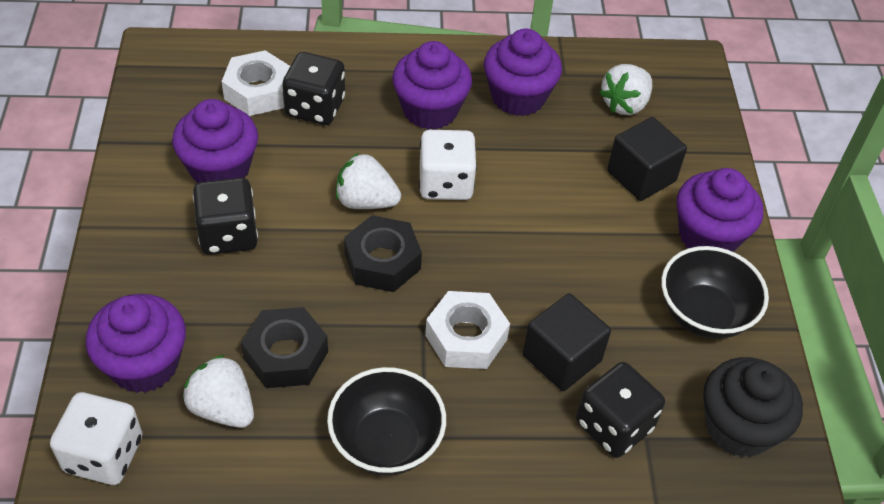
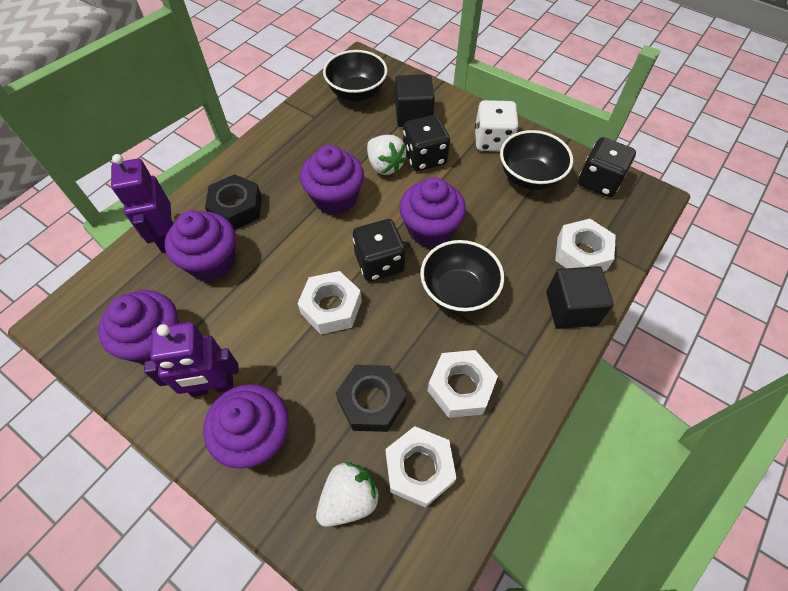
black bowl: [327,367,446,475] [661,246,769,339] = 2 -> [323,50,387,102] [420,240,504,314] [500,130,573,190] = 3
black cupcake: [703,357,803,458] = 1 -> none = 0
purple robot: none = 0 -> [111,154,174,253] [144,322,239,397] = 2
white dice: [50,392,143,485] [419,130,477,200] = 2 -> [475,100,519,151] = 1
white nut: [221,50,290,116] [425,291,510,369] = 2 -> [297,271,362,334] [386,426,457,508] [427,350,498,418] [555,219,615,272] = 4
white strawberry: [183,355,254,428] [336,153,401,209] [599,64,652,115] = 3 -> [316,462,380,527] [367,135,407,175] = 2

